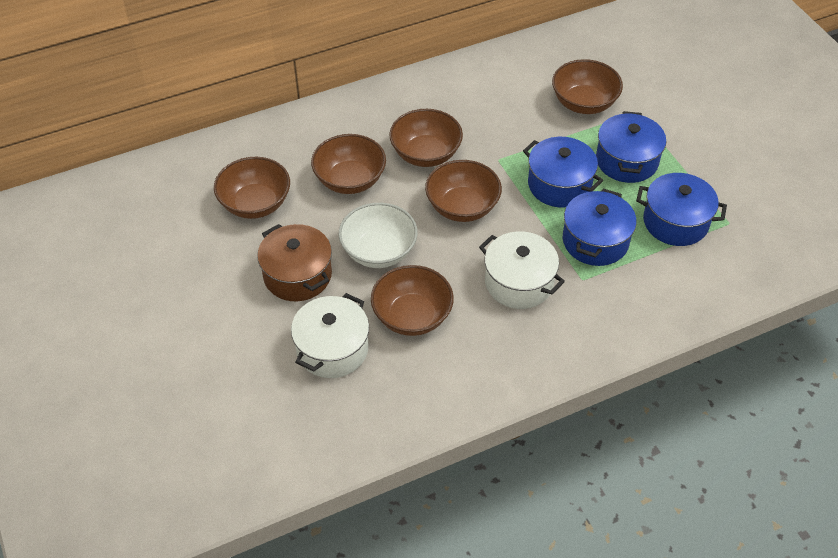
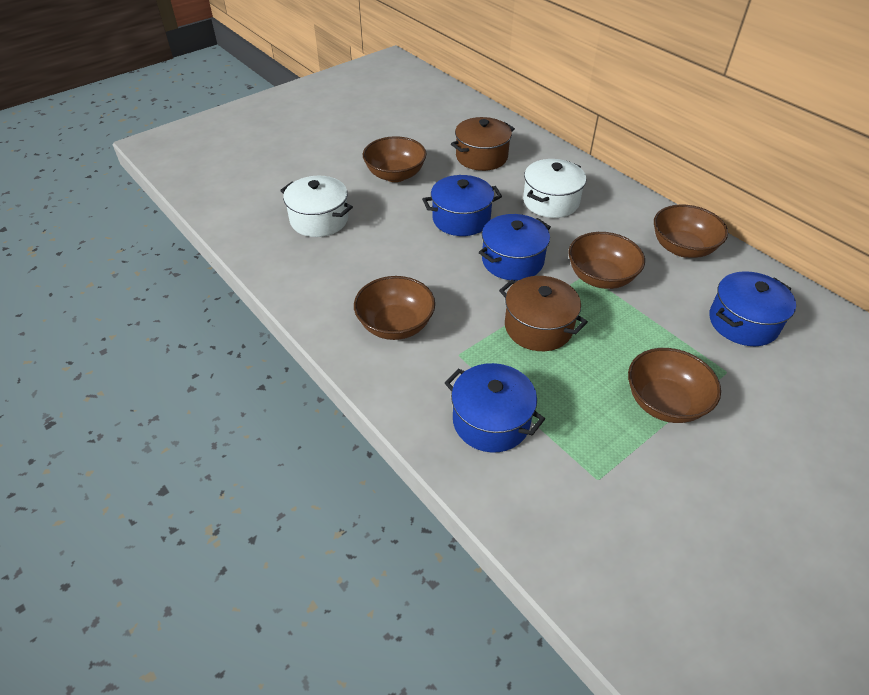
brown bowl: [214,157,290,219] [311,134,386,194] [371,265,454,336] [389,109,463,167] [425,160,502,222] [552,59,623,114] = 6 -> [354,276,435,340] [363,136,427,182] [568,232,645,289] [628,348,721,423] [654,204,728,258] = 5
brown pot: [257,224,332,301] = 1 -> [451,117,515,171] [499,276,588,351] = 2
white bowl: [338,203,418,268] = 1 -> none = 0

